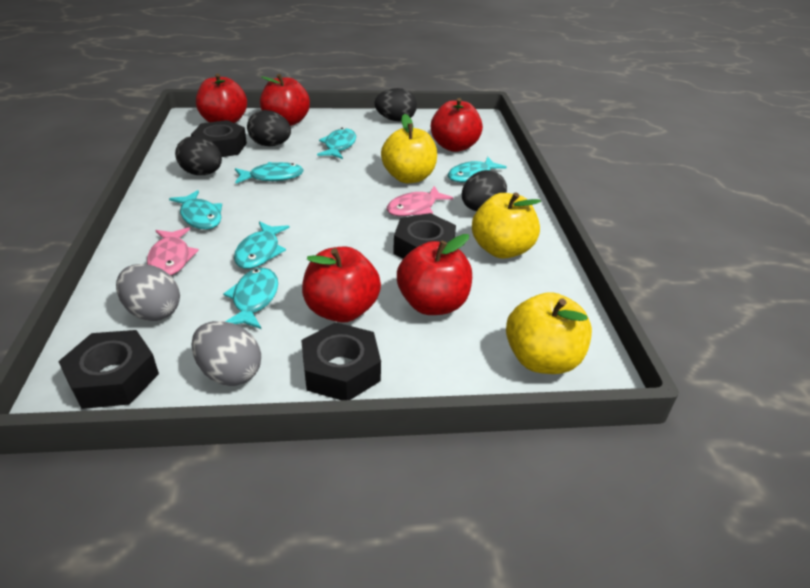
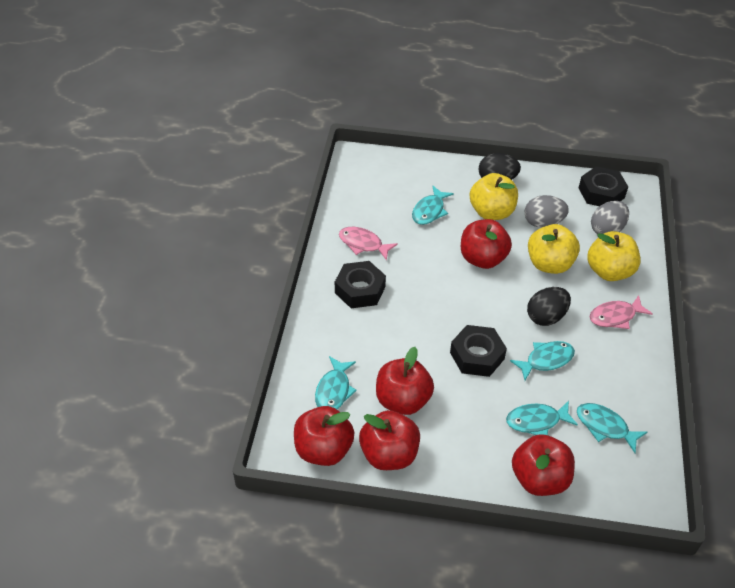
black egg: [175,136,222,175] [247,110,291,146] [374,88,417,121] [462,170,507,211] = 4 -> [478,153,521,180] [527,287,571,326] = 2
black nut: [58,330,159,409] [191,120,247,157] [301,322,381,400] [393,213,456,259] = 4 -> [335,261,386,308] [450,325,507,377] [579,166,628,206] = 3
turquoise fish: [169,190,222,229] [223,268,278,329] [234,221,290,269] [235,162,304,184] [317,128,356,159] [448,157,507,182] = 6 -> [315,356,357,409] [412,186,454,225] [506,401,578,435] [510,341,575,380] [577,403,647,453] = 5

